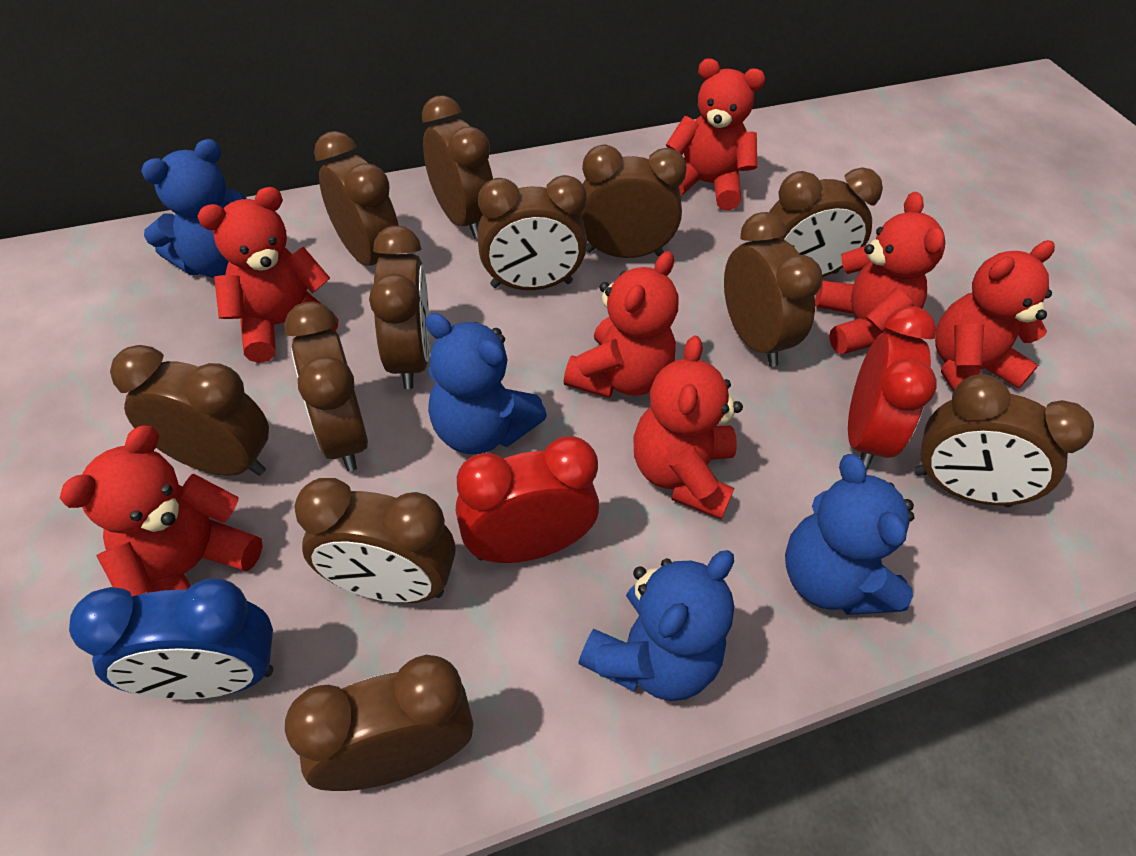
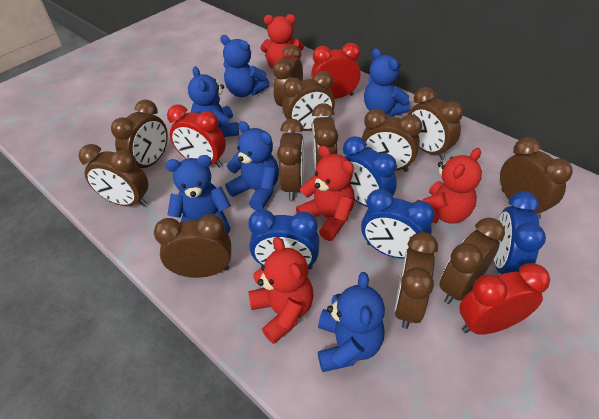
blue clock: [69,578,273,700] = 1 -> [248,209,320,269] [343,136,397,207] [361,189,435,259] [494,191,546,274] = 4
blue teddy bear: [141,139,247,278] [425,313,547,455] [578,550,734,701] [785,454,914,615] = 4 -> [166,155,231,234] [188,66,239,137] [220,35,270,97] [225,121,279,211] [318,272,385,372] [364,48,411,117] = 6
red clock: [456,436,599,563] [848,306,937,470] = 2 -> [167,104,226,168] [311,43,361,99] [459,263,550,335] = 3
red teddy bear: [59,425,263,596] [197,187,339,363] [563,251,678,398] [633,335,743,519] [666,59,765,210] [815,192,945,354] [935,240,1055,391] = 7 -> [248,237,314,344] [261,14,304,69] [296,145,355,241] [417,148,482,224] = 4

